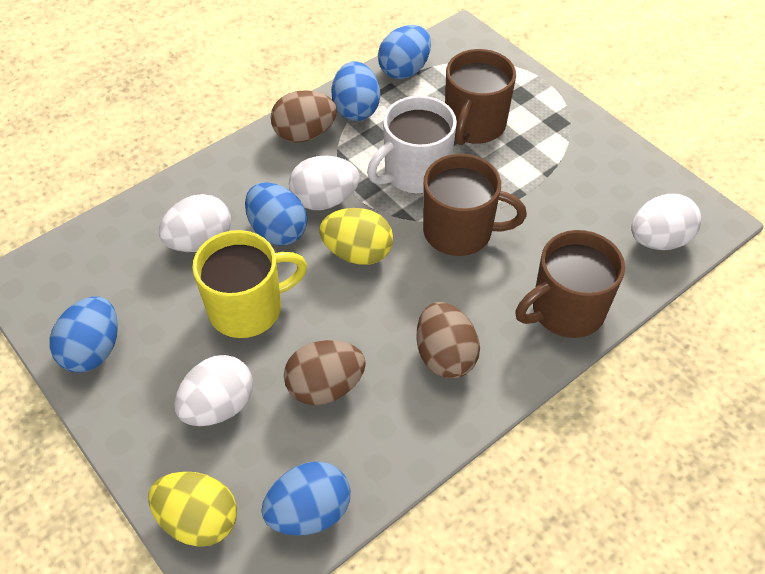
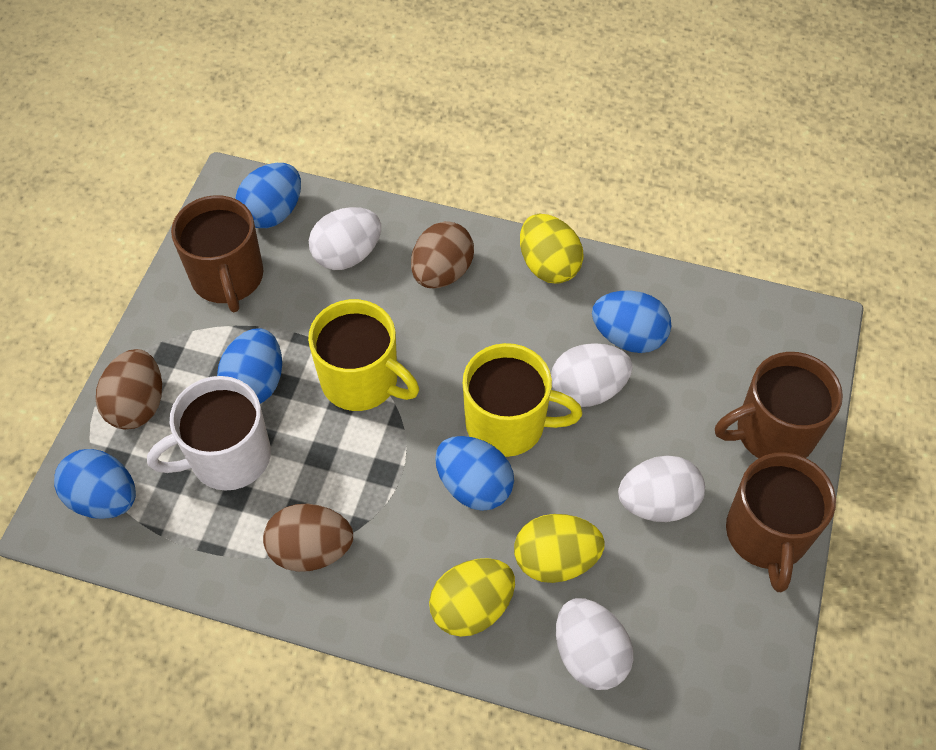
yellow egg: [148,471,237,547] [319,208,393,265] = 2 -> [429,558,515,637] [514,514,605,583] [520,214,584,284] = 3
yellow mug: [192,230,307,338] = 1 -> [308,299,419,411] [463,343,582,457] = 2

